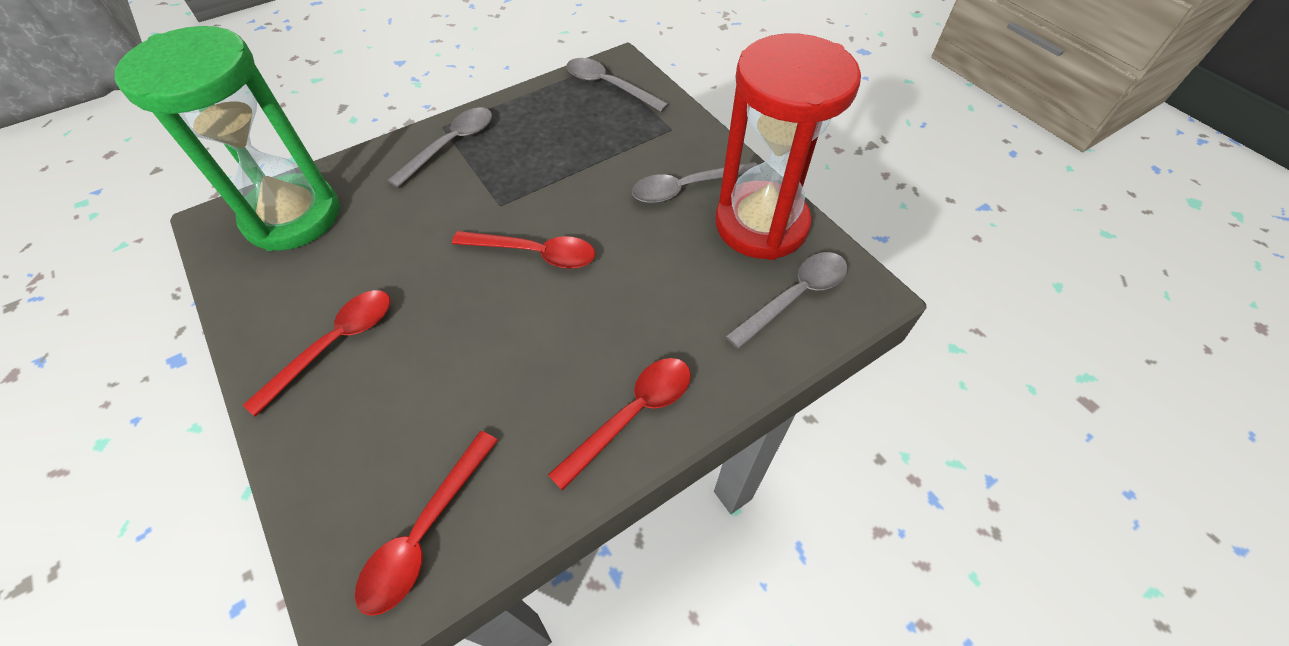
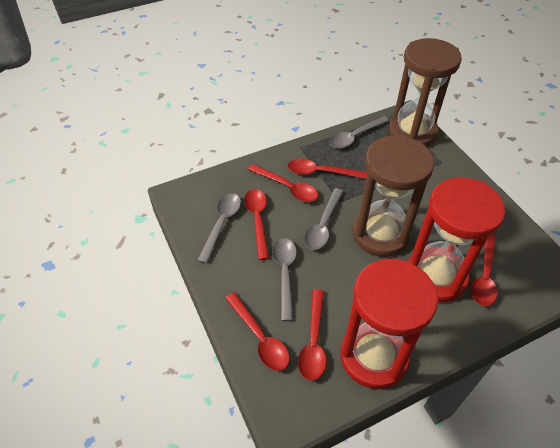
brown hourglass: none = 0 -> [353,135,434,257] [388,38,462,147] = 2
green hourglass: [115,26,340,251] = 1 -> none = 0
red hourglass: [715,33,861,260] = 1 -> [340,259,438,389] [408,177,505,302] = 2
red spoon: [243,290,390,416] [355,431,498,616] [452,231,595,269] [548,358,691,491] = 4 -> [225,292,290,371] [244,189,269,260] [248,164,318,202] [288,159,367,179] [298,289,326,381] [471,234,498,306] = 6

